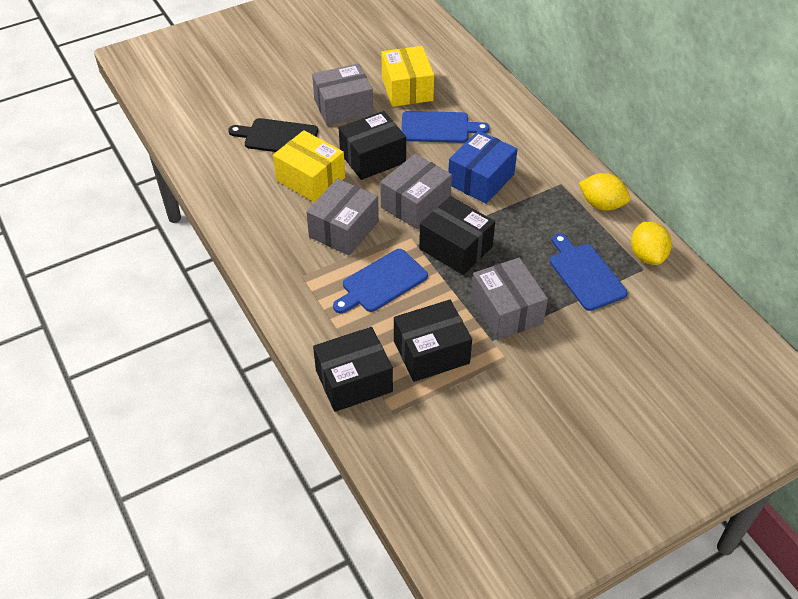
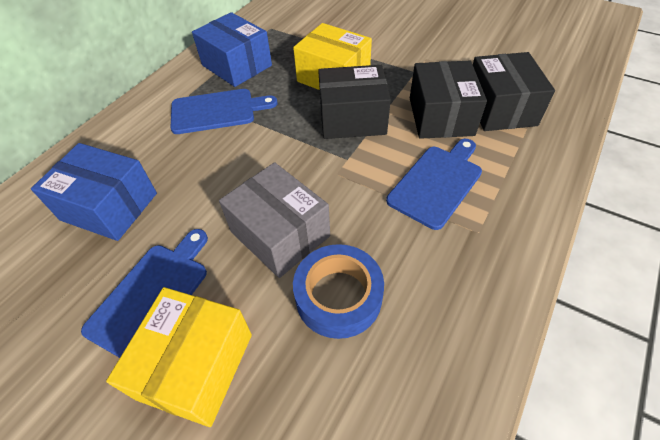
black box: [313,327,393,412] [339,111,406,180] [394,300,472,382] [419,196,495,275] = 4 -> [318,65,391,139] [410,61,487,139] [473,52,555,131] = 3
black cutting board: [228,118,318,152] = 1 -> none = 0
blue box: [448,130,518,204] = 1 -> [31,143,157,241] [192,12,272,87] = 2
blue tape: none = 0 -> [293,244,384,339] = 1
grey box: [306,178,379,255] [312,63,373,126] [380,154,452,229] [471,258,548,340] = 4 -> [219,162,330,278] = 1
yellow lemon: [579,173,630,211] [631,222,672,265] = 2 -> none = 0

